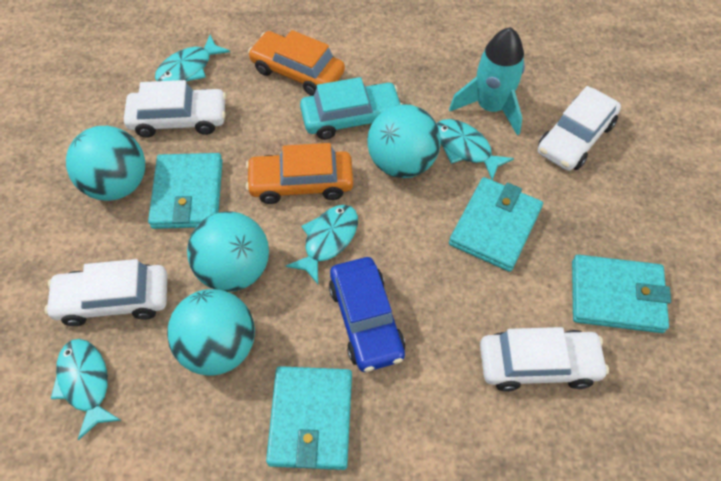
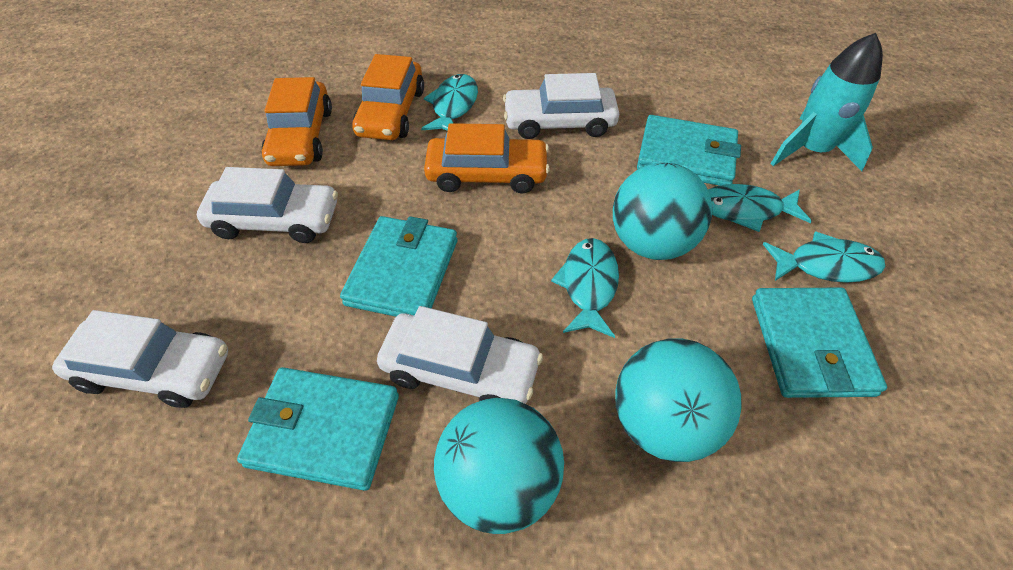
blue car: [329,257,405,372] = 1 -> none = 0
orange car: [246,143,353,204] [248,30,345,96] = 2 -> [262,77,332,166] [352,54,424,140] [424,123,550,193] = 3
turquoise ball: [66,126,145,201] [167,289,255,376] [187,211,269,292] [367,104,441,178] = 4 -> [434,398,564,534] [613,163,712,260] [615,338,742,462] = 3
turquoise car: [300,77,402,140] = 1 -> none = 0

